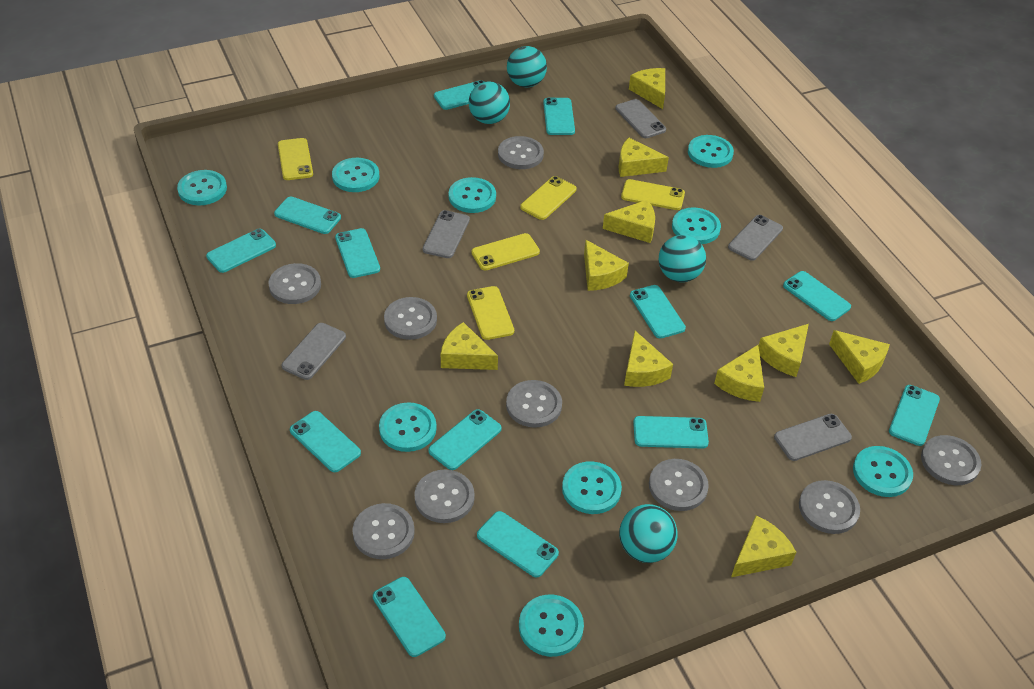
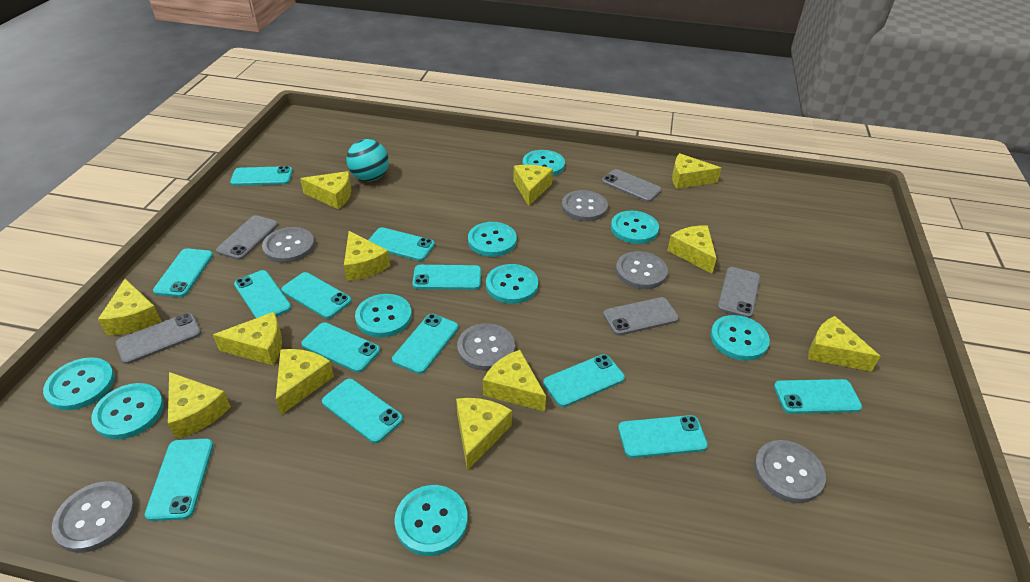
grey button: [268,263,321,304] [352,503,415,559] [384,297,437,340] [414,470,475,523] [498,136,544,169] [506,380,562,428] [649,459,709,511] [799,480,860,534] [921,435,981,485] = 9 -> [52,481,136,553] [262,227,315,263] [457,323,515,371] [562,190,608,221] [616,251,668,289] [754,440,826,503] = 6
turquoise ball: [469,82,510,124] [507,46,547,87] [619,504,678,563] [658,235,706,282] = 4 -> [347,139,389,181] = 1
yellow cheese: [441,322,498,370] [584,240,629,291] [603,200,655,243] [619,138,669,177] [624,331,673,387] [629,68,665,109] [714,345,764,402] [731,515,796,577] [758,324,809,377] [829,330,890,384] = 10 -> [98,279,161,335] [168,372,231,439] [213,312,282,365] [276,349,334,415] [300,171,351,209] [344,231,390,281] [456,398,512,470] [483,350,546,411] [513,165,553,206] [667,225,717,274] [672,153,721,189] [808,316,880,372] = 12
yellow phone: [278,138,313,180] [467,286,514,340] [471,233,540,271] [520,176,577,220] [621,179,685,210] = 5 -> none = 0

